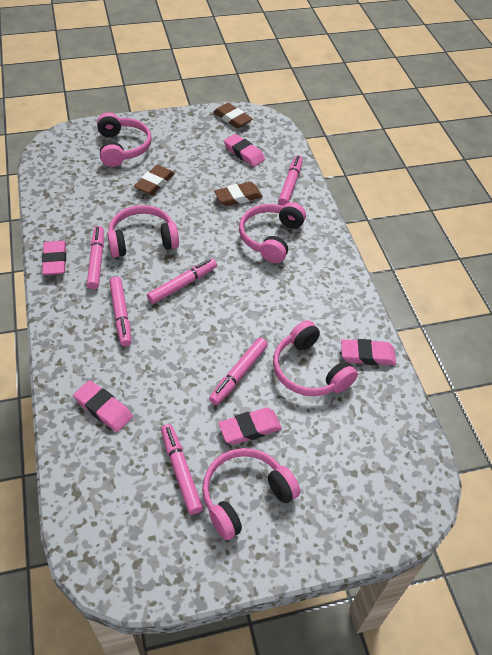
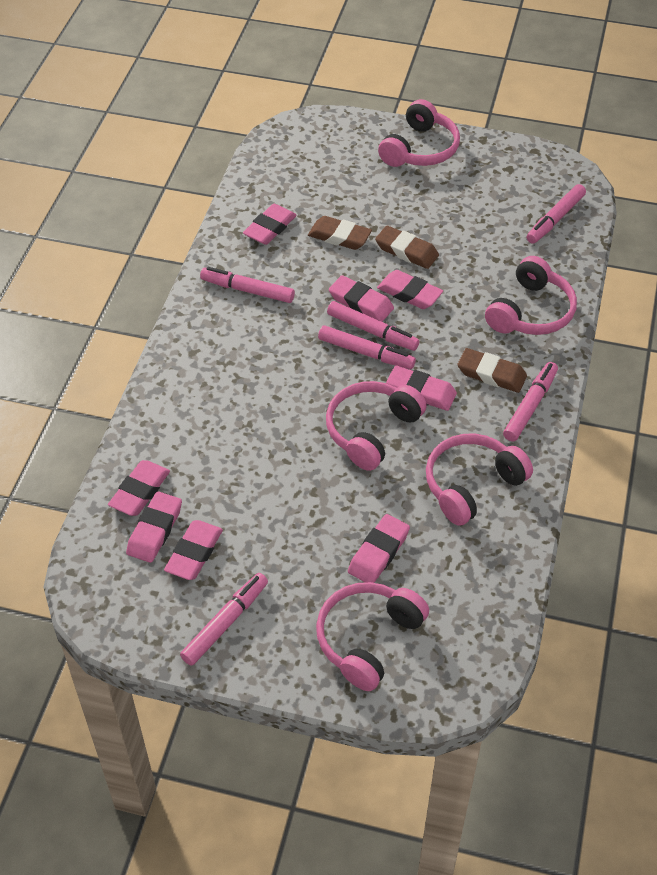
pink eraser: [42,240,66,275] [73,380,133,432] [218,408,282,445] [224,134,265,167] [341,339,396,365] = 5 -> [108,460,170,516] [126,491,182,563] [164,520,223,580] [243,204,297,245] [329,275,394,322] [348,514,410,583] [377,270,443,309] [386,366,457,411] = 8

